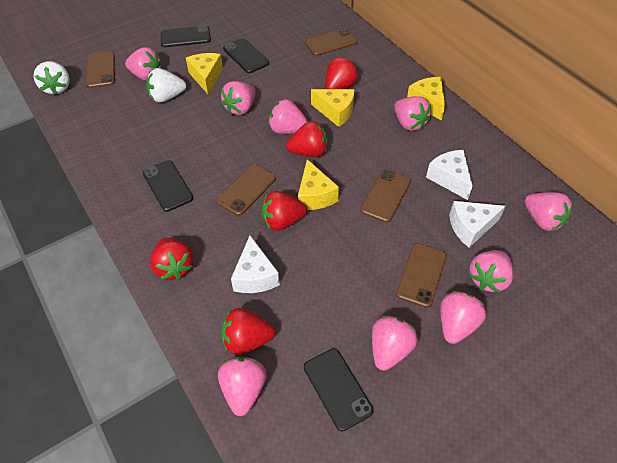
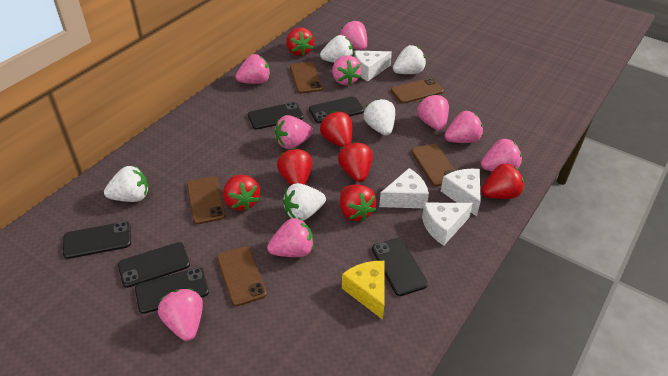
black phone: [142,160,193,212] [161,26,211,47] [223,38,269,73] [304,349,374,431] = 4 -> [63,222,131,259] [118,242,190,288] [135,268,209,314] [248,102,303,130] [309,96,364,123] [372,238,428,296] = 6
red strawberry: [150,238,193,280] [221,308,275,355] [262,191,307,231] [286,121,328,157] [325,57,358,89] = 5 -> [223,175,260,211] [277,148,312,185] [286,28,314,56] [320,111,352,147] [338,142,373,182] [340,185,376,221] [481,163,524,199] = 7
white cheese: [231,235,280,293] [426,150,473,200] [449,201,506,248] = 3 -> [354,51,392,81] [379,168,429,208] [422,203,473,246] [441,169,481,216] = 4
white strawberry: [33,61,70,95] [146,68,186,103] = 2 -> [104,166,149,202] [283,183,326,221] [320,35,353,63] [364,99,395,135] [393,45,426,74] = 5
yellow cheese: [186,53,223,94] [298,159,339,210] [311,89,354,127] [407,77,445,121] = 4 -> [342,261,384,320] = 1

